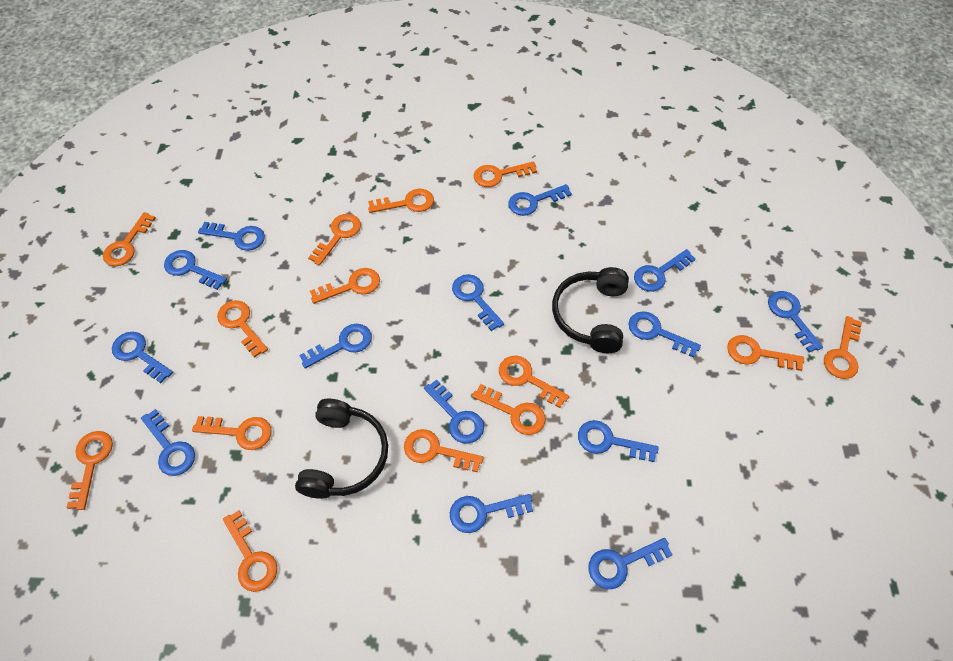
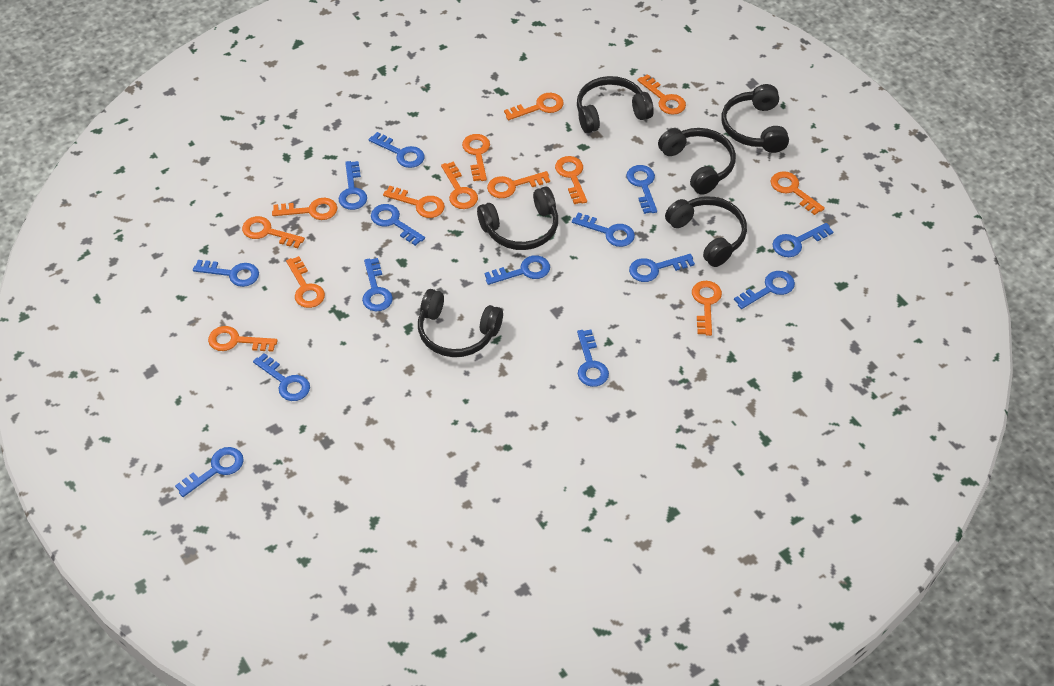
black headphones: [295,399,388,499] [552,267,629,353] = 2 -> [418,289,503,357] [477,186,558,250] [577,76,654,133] [658,128,736,195] [665,196,747,267] [721,84,789,153] = 6
orange key: [67,431,113,510] [103,212,156,266] [192,416,272,450] [217,300,268,358] [223,510,277,592] [308,214,361,266] [310,268,380,304] [368,189,434,213] [404,429,483,472] [472,384,546,435] [474,161,537,187] [499,356,569,408] [727,335,804,371] [824,316,862,379] = 14 -> [208,326,278,352] [242,216,305,248] [272,198,338,220] [286,256,325,308] [383,186,445,218] [441,161,478,209] [462,134,490,181] [487,171,550,198] [504,93,564,120] [555,156,587,204] [637,74,686,115] [692,281,722,336] [771,171,825,215] = 13

